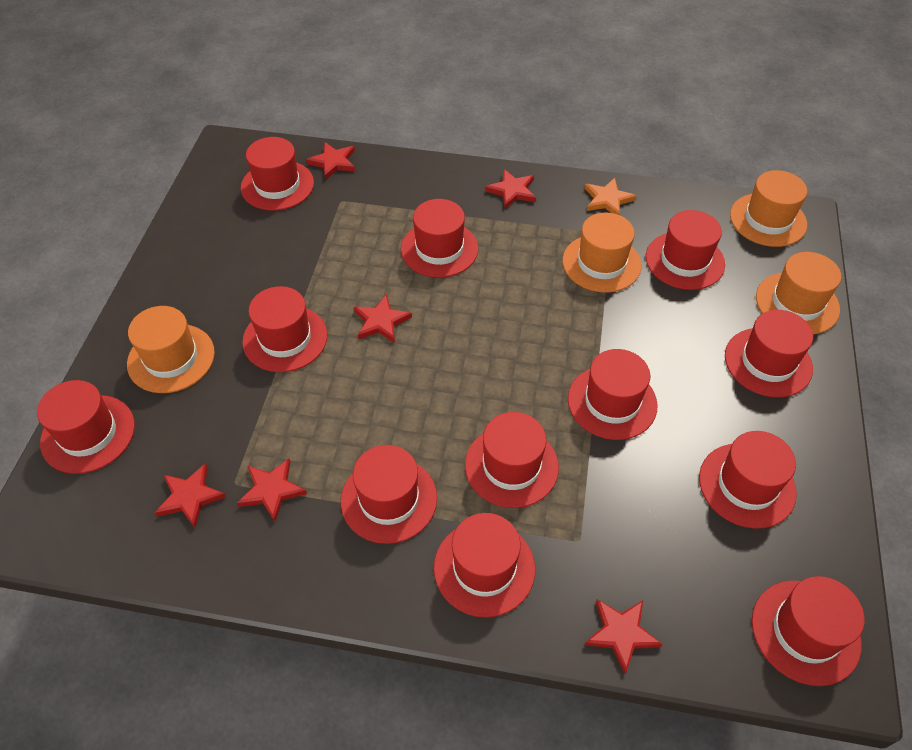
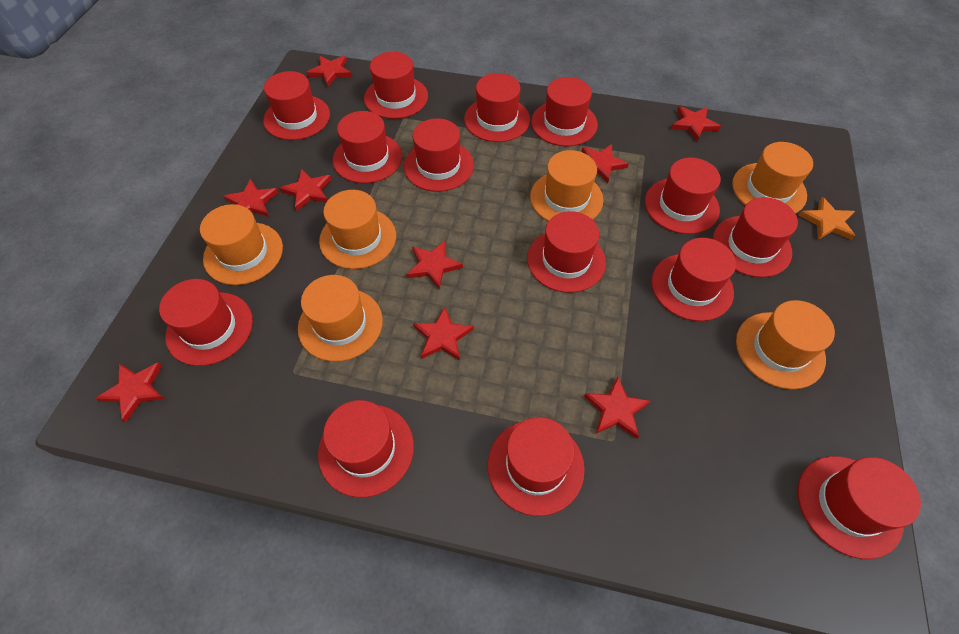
orange hat: [127,306,215,393] [562,213,642,293] [730,170,807,247] [756,252,841,335] = 4 -> [200,204,283,285] [298,275,383,362] [319,190,396,269] [530,150,603,221] [732,142,813,213] [736,300,835,389] = 6
red hat: [37,380,135,474] [240,137,314,211] [242,286,327,372] [341,445,437,544] [401,199,478,278] [434,513,535,618] [465,412,559,508] [568,349,658,440] [646,210,725,290] [699,431,797,529] [725,310,813,398] [752,576,864,686] = 12 -> [159,279,253,366] [263,71,330,140] [318,400,414,498] [333,111,402,183] [364,52,428,119] [404,118,474,192] [464,73,530,142] [488,417,585,516] [527,211,606,293] [531,77,598,146] [645,158,721,234] [651,238,736,321] [713,197,798,278] [797,456,921,559] = 14
red star: [155,464,226,528] [237,459,307,522] [306,142,356,180] [354,294,412,343] [485,169,536,209] [584,599,663,674] = 6 -> [96,362,164,422] [224,179,279,217] [279,169,332,211] [307,56,352,87] [407,240,463,289] [413,307,474,361] [581,144,629,183] [584,376,651,439] [671,106,721,141] = 9

